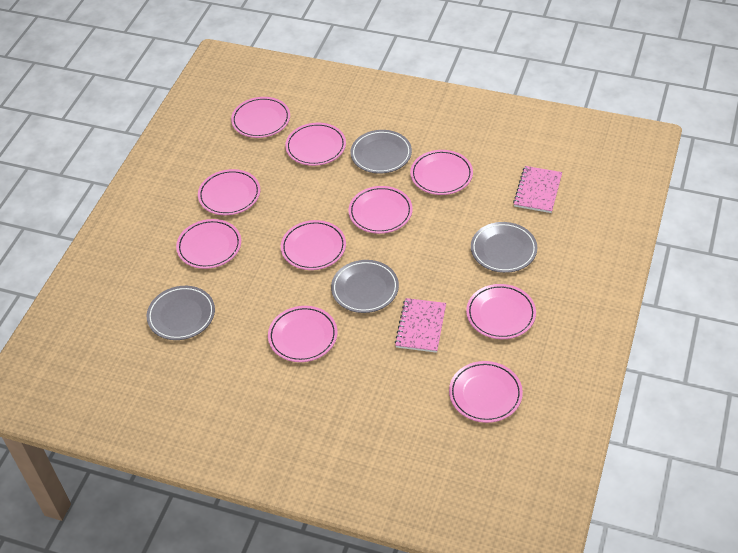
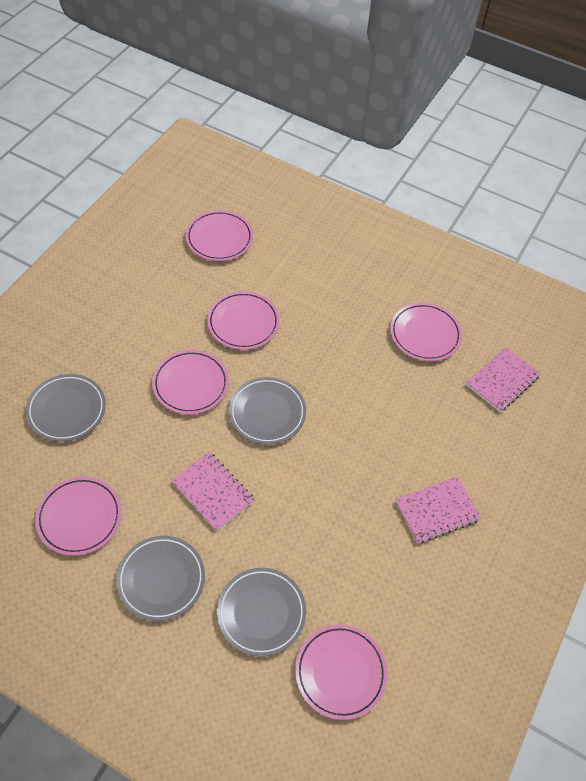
pink notebook: [395,298,446,353] [513,166,562,213] = 2 -> [171,452,255,531] [396,477,481,544] [466,347,541,412] = 3
pink plate: [176,219,241,269] [198,169,260,215] [231,97,290,138] [268,306,337,362] [281,220,346,270] [285,123,346,166] [348,186,413,234] [410,150,473,195] [449,361,523,423] [466,284,536,339] = 10 -> [35,477,122,556] [152,350,229,414] [186,210,253,261] [207,291,280,350] [295,625,388,720] [390,302,462,361] = 6

